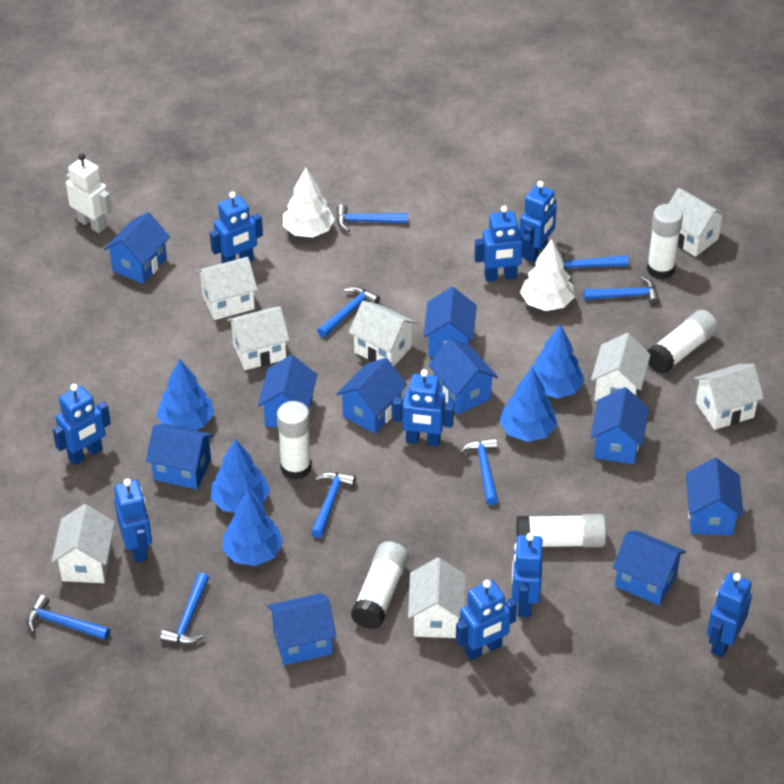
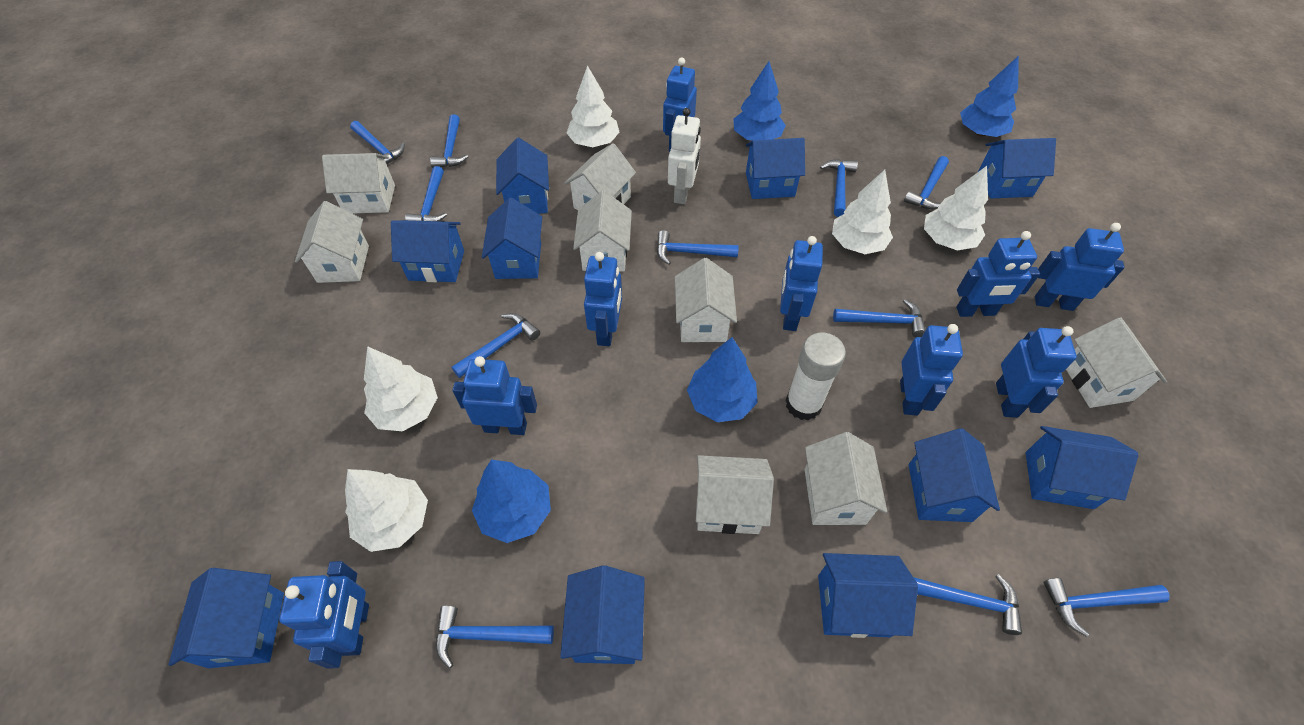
blue hammer: [26,595,110,640] [160,573,209,645] [311,472,356,538] [317,287,380,338] [337,204,408,232] [459,438,498,505] [559,251,629,279] [583,276,660,305] = 8 -> [350,121,405,164] [405,166,447,221] [430,114,469,168] [436,605,554,668] [452,313,540,378] [657,230,739,265] [820,159,858,217] [833,299,926,337] [904,156,949,209] [914,574,1022,635] [1043,578,1170,637] = 11
blue tree: [157,359,214,430] [211,439,270,513] [222,490,283,566] [499,367,557,442] [529,325,584,398] = 5 -> [472,460,551,543] [687,337,757,422] [733,61,786,141] [960,56,1019,137] = 4
white glue stick: [277,401,311,480] [351,541,409,629] [516,514,606,547] [647,204,683,279] [647,309,718,374] = 5 -> [785,333,846,420] = 1
white tree: [283,168,335,238] [520,239,575,311] = 2 -> [345,469,428,552] [364,346,438,431] [566,65,620,147] [832,170,893,254] [924,166,988,250] = 5

